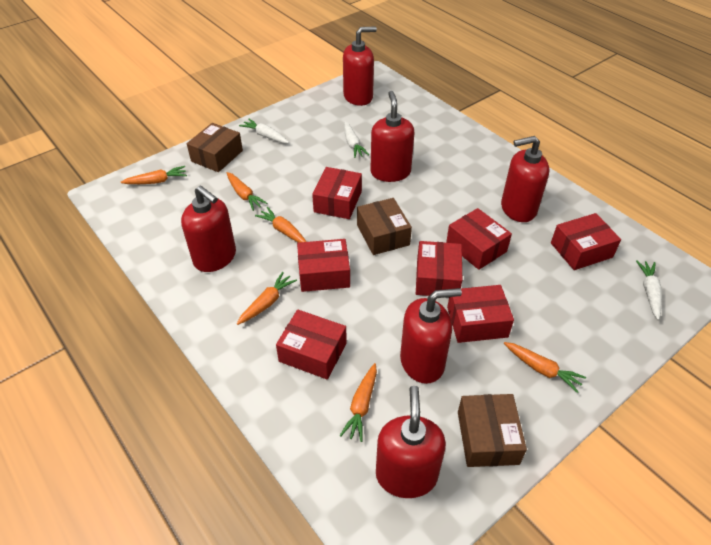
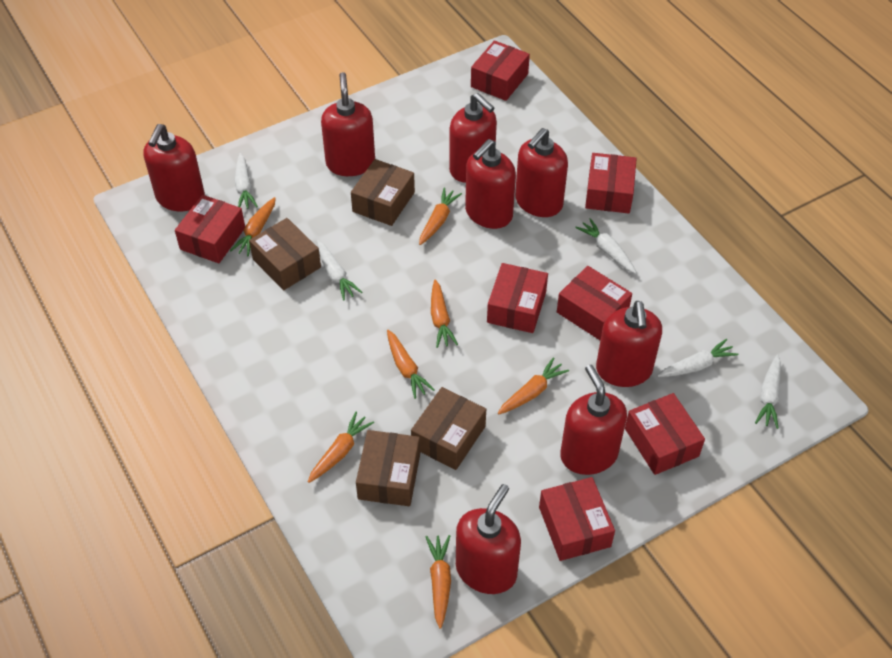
brown box: [187,123,243,172] [357,198,412,255] [458,394,527,467] = 3 -> [249,218,321,290] [351,159,415,226] [356,430,420,506] [411,387,486,470] = 4
orange carrot: [121,166,187,184] [227,172,267,211] [237,272,297,325] [255,207,307,243] [340,363,377,442] [504,342,586,393] = 6 -> [230,197,276,256] [308,412,374,483] [387,330,435,399] [419,188,462,245] [426,535,451,629] [431,279,458,348] [498,357,569,415] = 7
red soap dispenser: [181,186,236,272] [343,27,377,106] [370,91,414,182] [376,386,446,498] [400,288,462,384] [501,136,550,222] = 6 -> [144,124,205,211] [321,72,375,176] [449,93,497,183] [456,484,521,594] [465,139,516,229] [515,128,568,217] [560,365,627,475] [596,301,662,387] = 8
white carrot: [239,118,289,143] [344,121,369,158] [636,260,662,320] = 3 -> [235,153,258,209] [317,240,362,301] [575,218,636,274] [657,339,738,377] [755,355,781,429] = 5

